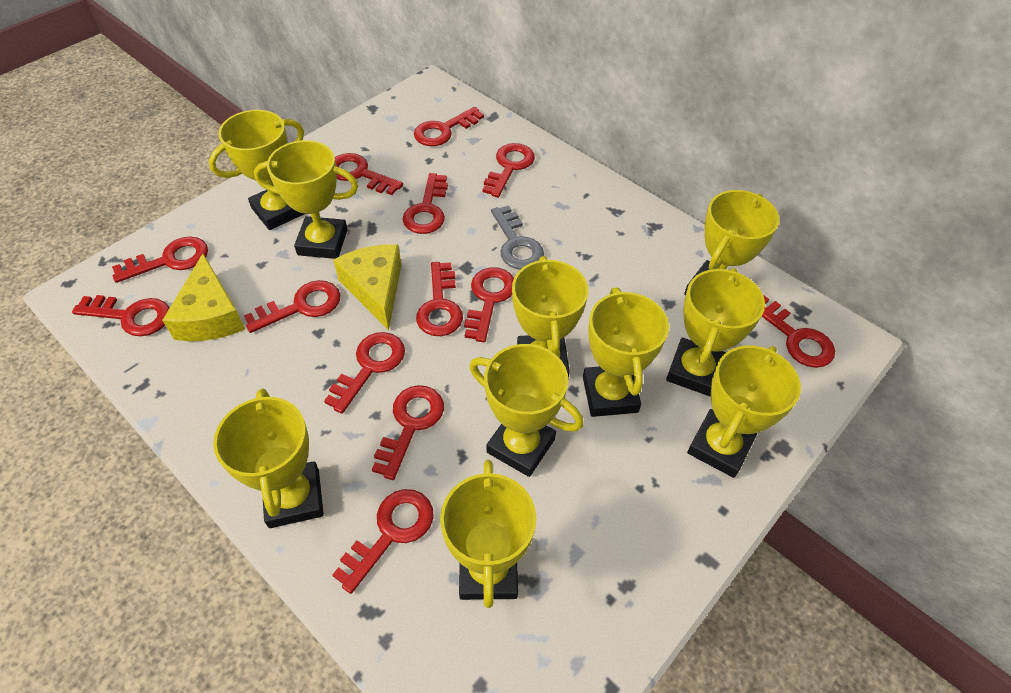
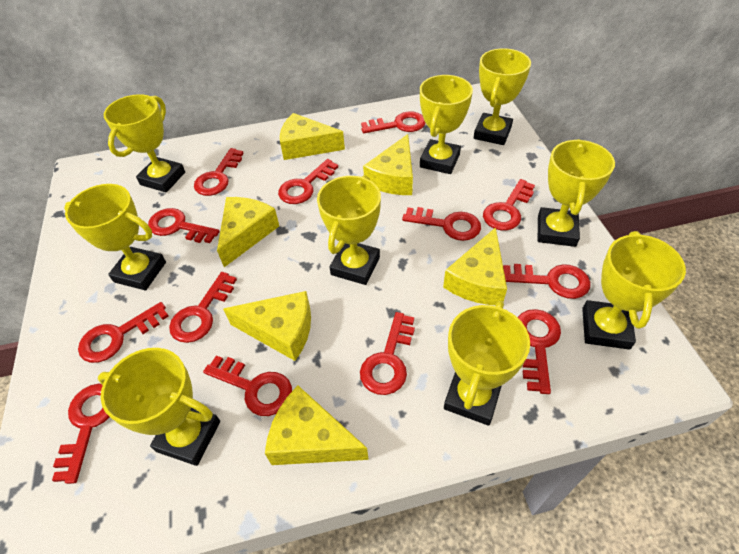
grey key: [491,205,544,269] = 1 -> none = 0
yellow cheese: [162,254,245,341] [333,244,401,331] = 2 -> [217,197,279,267] [223,291,311,361] [265,386,369,465] [280,113,345,160] [363,134,413,195] [443,227,507,305] = 6
yellow trophy: [209,110,304,230] [213,389,324,528] [254,140,358,259] [440,460,536,608] [469,344,583,477] [512,256,589,379] [583,288,669,417] [666,268,765,397] [684,190,779,295] [687,345,801,478] = 10 -> [64,184,166,290] [98,348,220,466] [104,94,185,193] [317,175,381,285] [420,75,473,174] [444,301,530,426] [474,48,531,145] [538,139,615,247] [582,231,686,350] = 9

